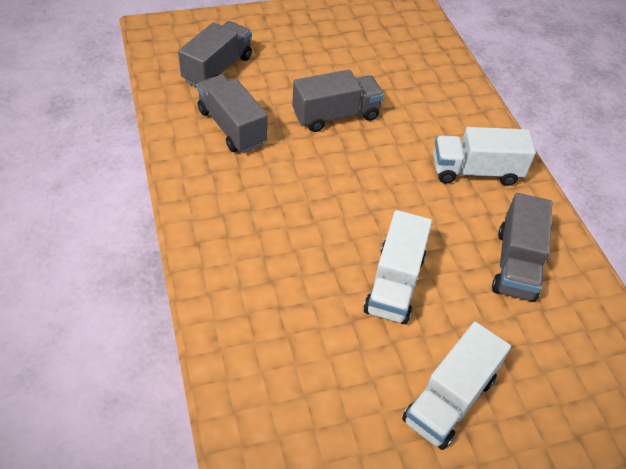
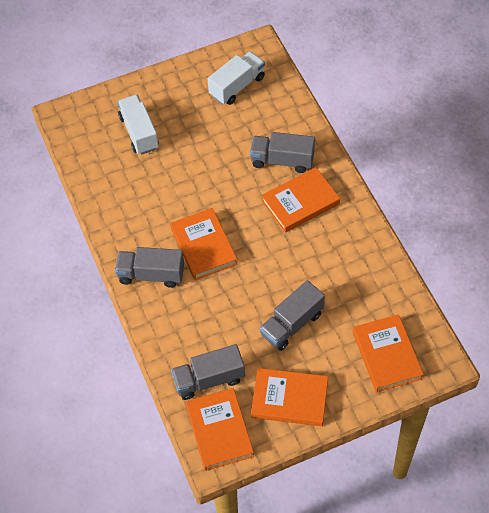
orange book: none = 0 -> [170,208,237,280] [186,388,254,471] [251,368,328,426] [261,167,340,233] [353,314,424,393] = 5
white truck: [364,210,432,324] [402,322,511,450] [433,127,536,186] = 3 -> [118,95,159,155] [207,51,265,105] = 2

